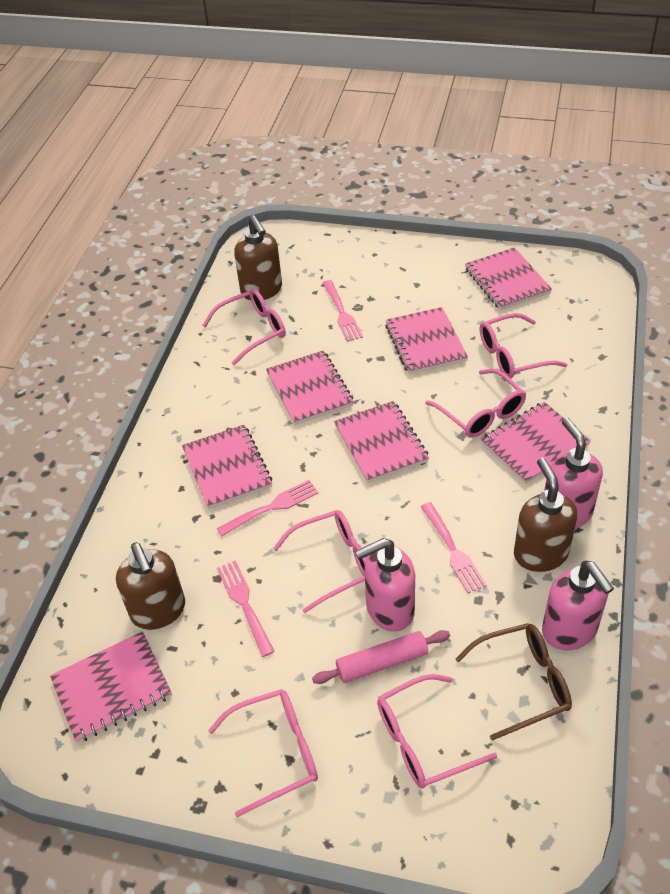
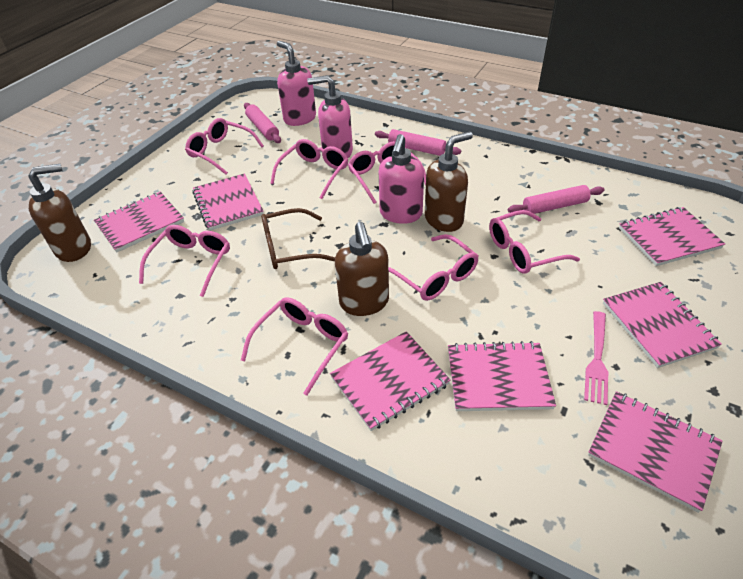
pink fork: [217,480,319,536] [217,560,275,657] [323,280,363,342] [420,502,487,593] = 4 -> [584,311,608,405] = 1
pink glasses: [202,289,286,365] [208,689,318,817] [273,510,367,613] [377,674,497,789] [425,369,526,438] [480,313,568,379] = 6 -> [139,225,230,297] [185,118,264,175] [241,297,348,396] [270,139,348,199] [348,141,426,204] [389,234,479,301] [489,210,580,274] = 7
pink rolling pin: [312,630,450,684] = 1 -> [244,103,281,143] [375,129,461,156] [508,185,604,214] = 3

